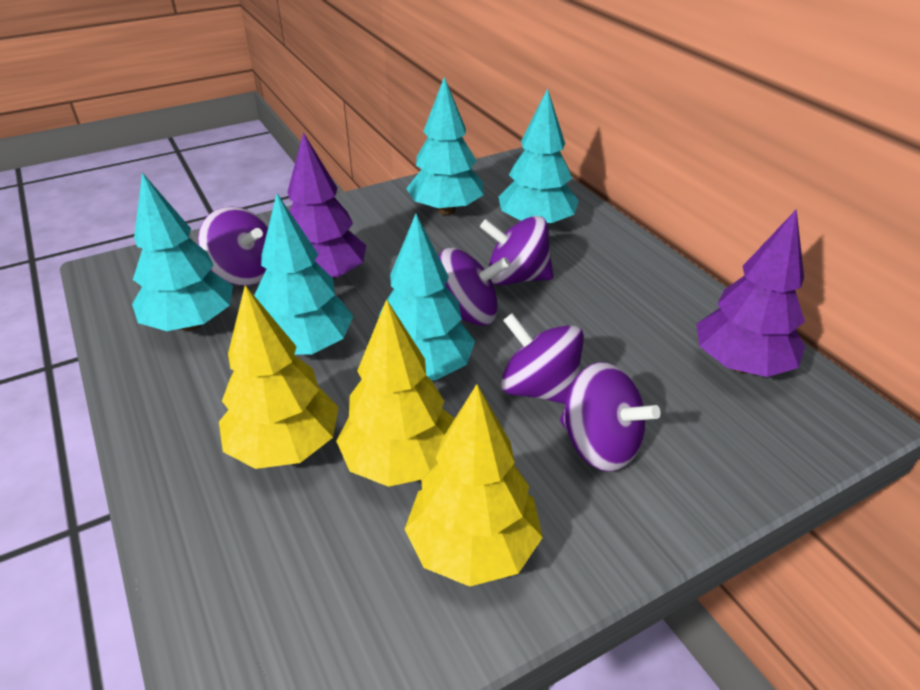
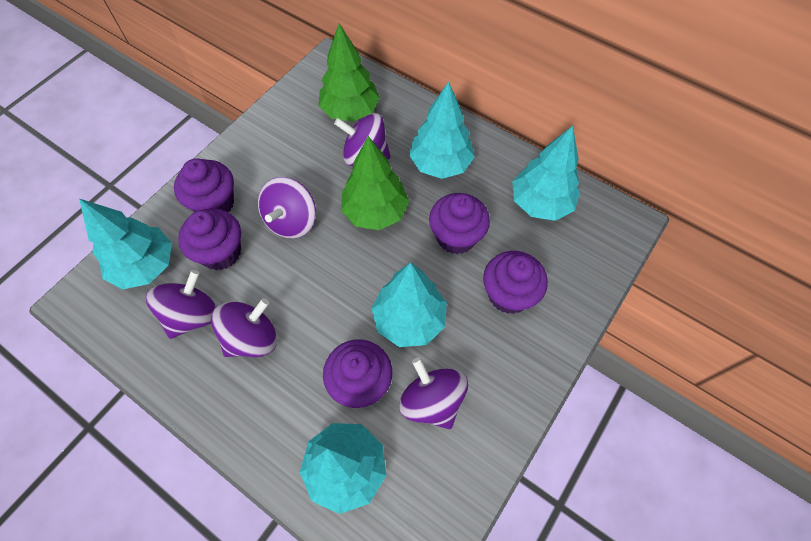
green tree: none = 0 -> [318,23,380,122] [341,136,409,230] = 2
purple cupcake: none = 0 -> [174,158,234,212] [178,208,241,270] [323,340,392,408] [429,193,490,254] [483,251,548,314] = 5
purple tree: [287,132,366,280] [697,209,805,377] = 2 -> none = 0
yellow tree: [219,285,339,469] [336,299,455,487] [405,384,543,587] = 3 -> none = 0

